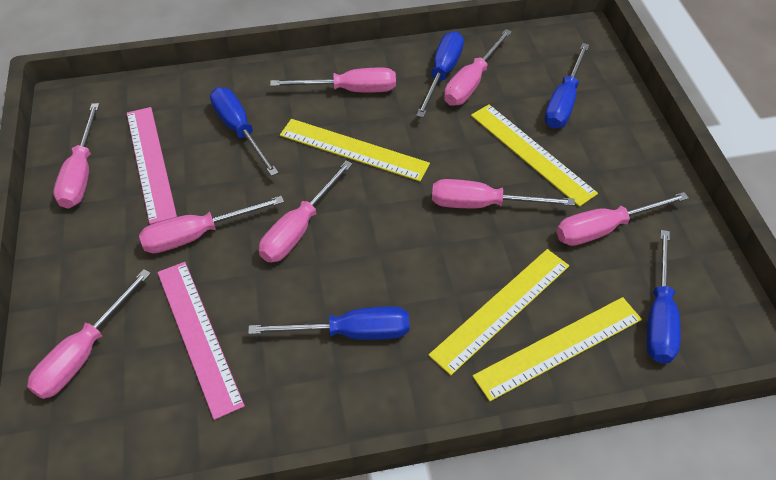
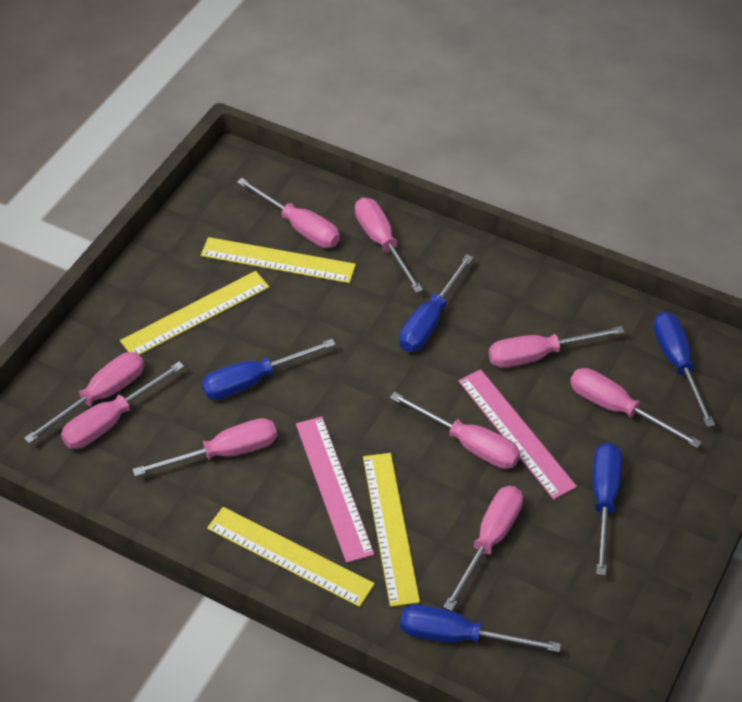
pink screwdriver: [27,269,151,399] [53,103,99,209] [139,196,284,253] [259,160,353,263] [270,67,396,93] [432,179,575,208] [444,29,512,106] [556,192,689,246] = 8 -> [24,352,144,444] [61,361,184,449] [132,418,277,476] [237,178,340,248] [355,198,423,293] [390,392,520,469] [443,486,523,611] [489,326,625,368] [570,368,702,448] = 9

